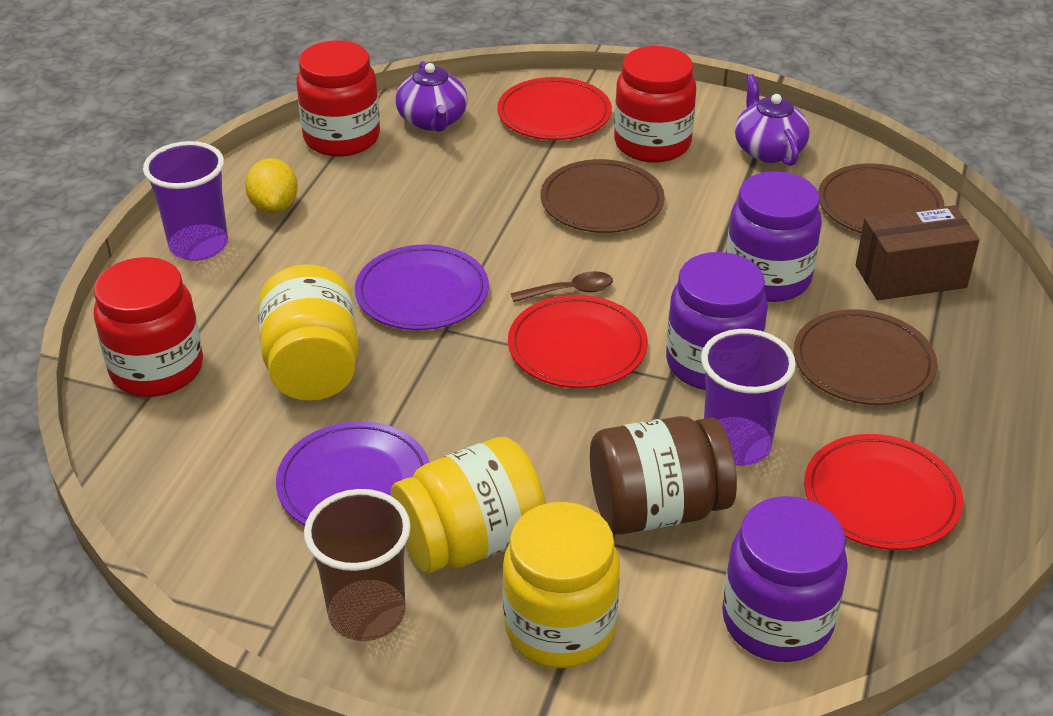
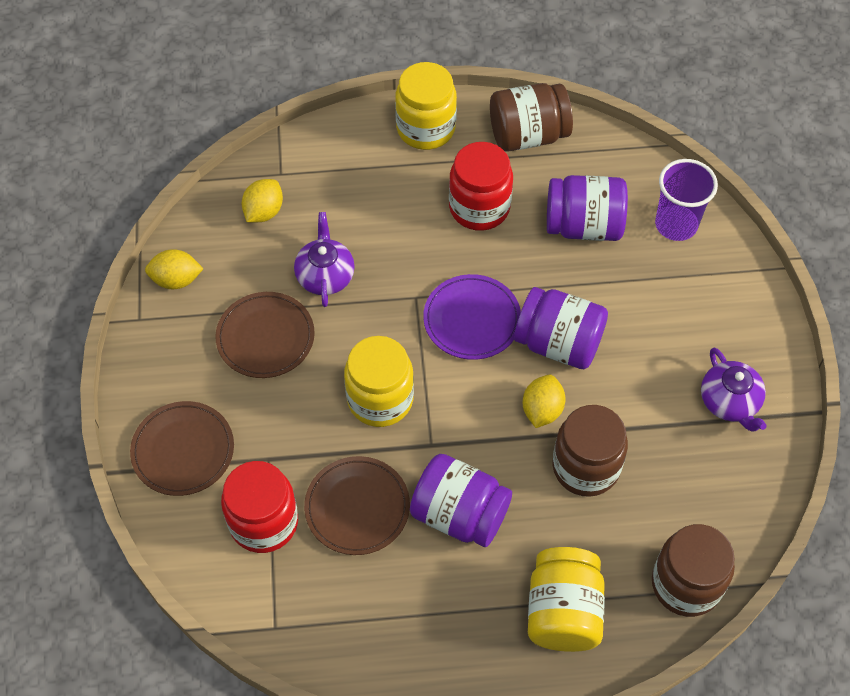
brown box: [856,205,980,300] = 1 -> none = 0
brown cup: [304,489,411,641] = 1 -> none = 0
brown jar: [590,416,737,534] = 1 -> [490,83,573,152] [553,405,628,497] [652,524,735,617] = 3
brown spoon: [511,271,613,302] = 1 -> none = 0
purple cup: [143,141,228,261] [701,329,796,466] = 2 -> [655,159,718,241] = 1
purple plate: [276,421,430,526] [355,244,489,330] = 2 -> [423,274,521,360] = 1
red jar: [94,257,203,397] [296,40,380,157] [614,46,696,163] = 3 -> [221,461,298,553] [449,142,513,231] = 2
red plate: [497,77,612,140] [508,295,648,388] [804,434,963,550] = 3 -> none = 0
yellow lemon: [245,158,298,213] = 1 -> [145,249,203,289] [241,179,283,222] [523,375,565,428] = 3

